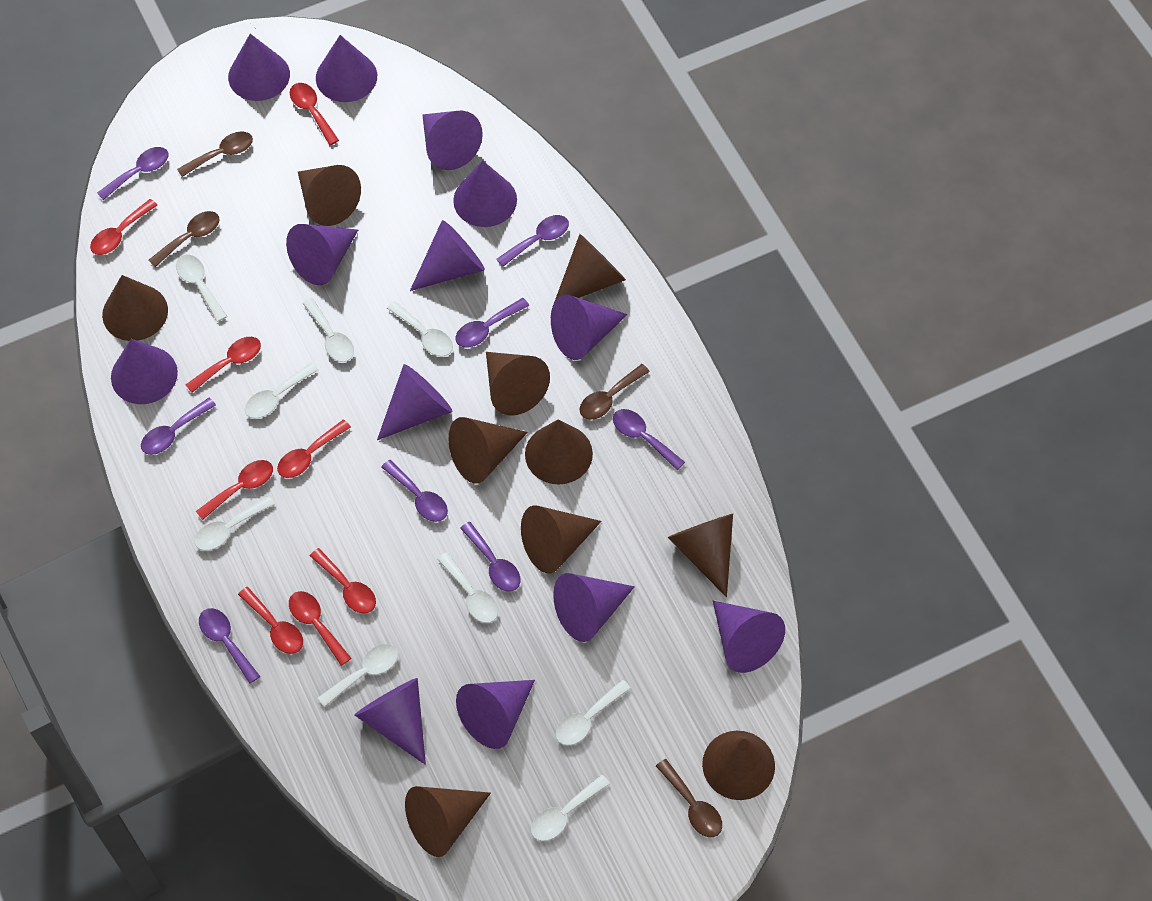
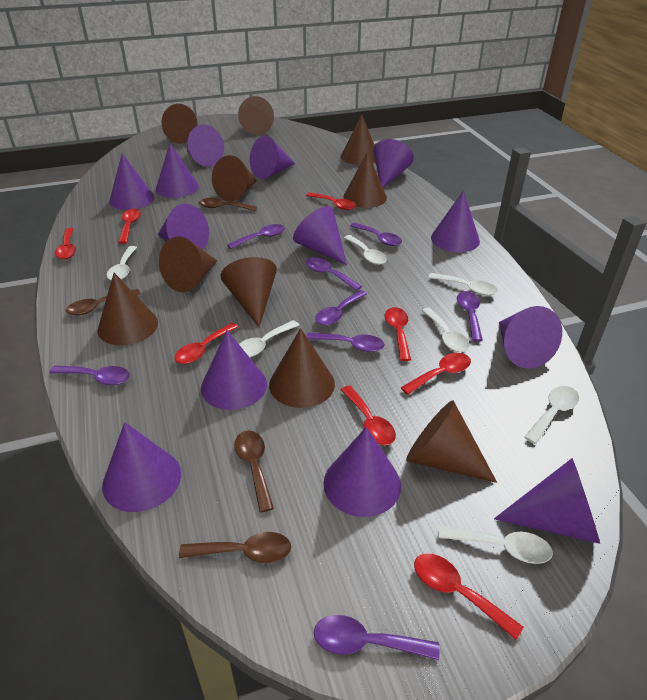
white spoon: [176,255,227,322] [195,495,275,551] [245,363,318,419] [302,298,354,362] [318,644,398,707] [387,301,453,357] [437,552,498,623] [531,774,610,841] [556,680,631,746] = 9 -> [107,246,137,280] [239,320,299,357] [344,235,387,265] [421,308,470,352] [428,273,498,296] [439,525,553,564] [524,386,579,444] = 7

